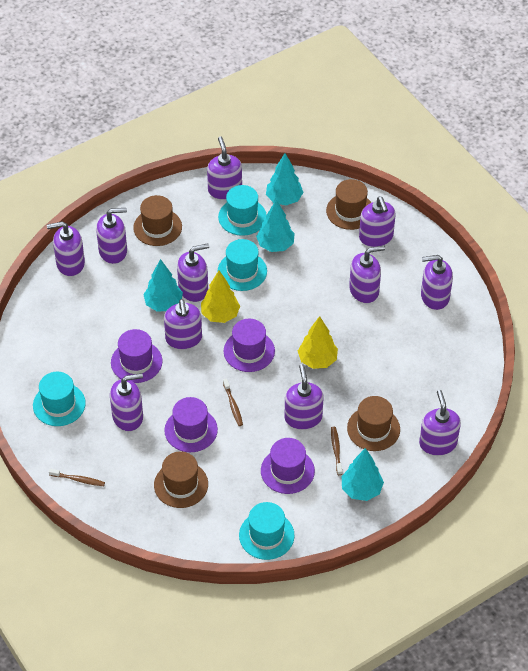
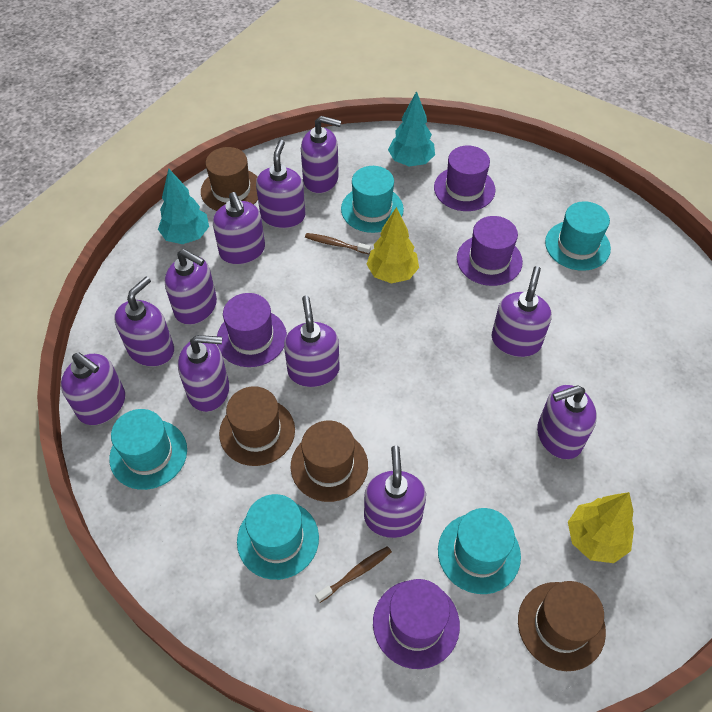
brown toothbrush: [49,468,105,486] [223,378,243,426] [331,427,342,475] = 3 -> [305,233,371,254] [315,546,392,603] = 2
turquoise hat: [33,372,86,426] [218,185,267,236] [218,239,267,291] [239,502,295,560] = 4 -> [109,409,187,490] [237,494,319,580] [341,166,404,233] [438,508,521,594] [545,201,611,271] = 5
turquoise tree: [143,259,183,312] [256,200,295,252] [266,153,304,205] [342,448,384,501] = 4 -> [158,168,209,244] [388,91,435,166] = 2

